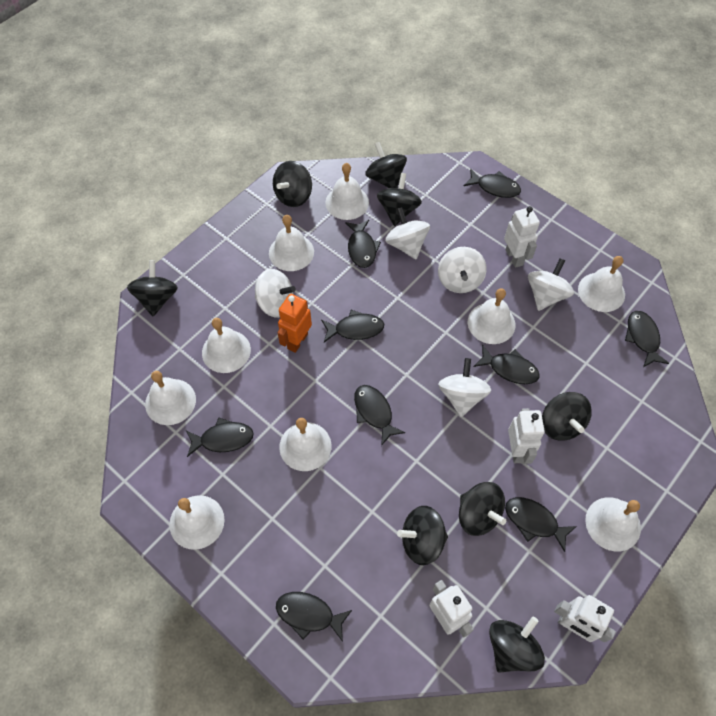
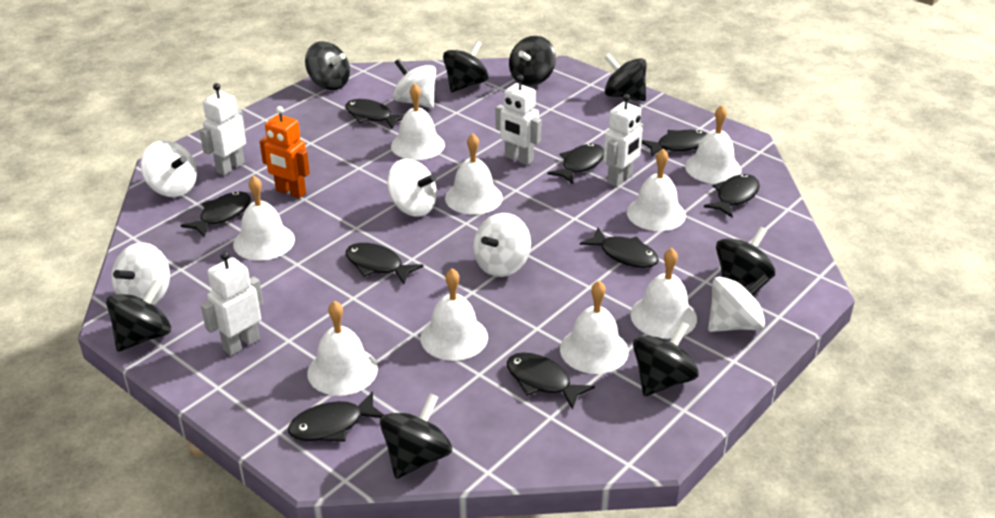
white spinning top: [255,269,296,318] [385,207,430,259] [438,247,487,293] [438,358,491,417] [528,258,574,311] = 5 -> [112,242,170,305] [141,140,197,197] [387,159,437,217] [393,59,436,108] [473,213,531,277] [708,274,770,332] = 6

